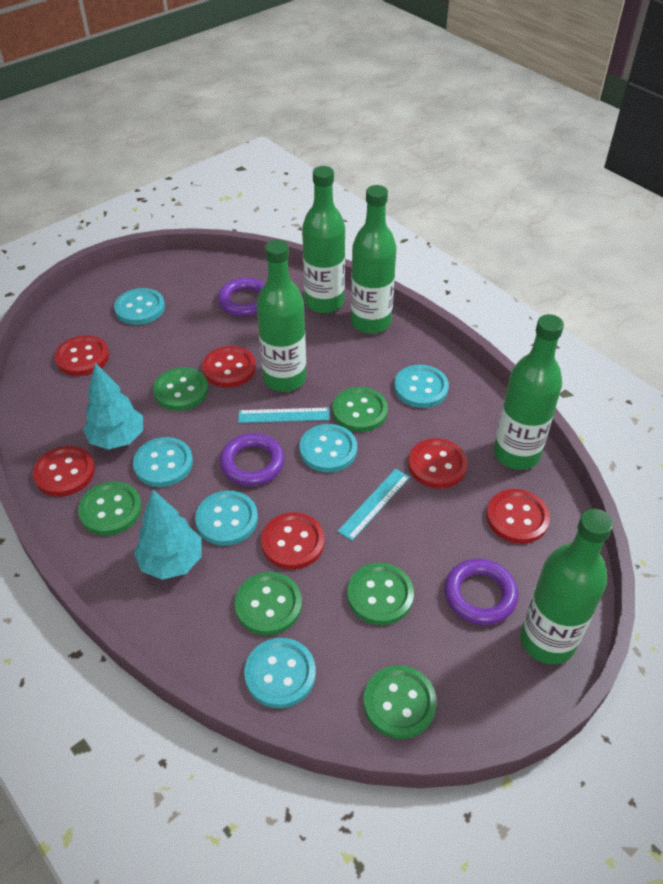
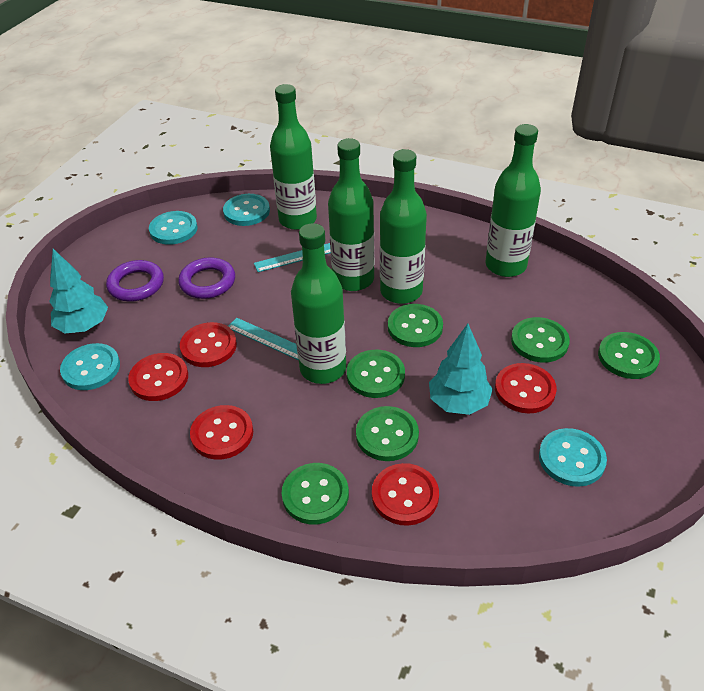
purple ring: [218,277,265,317] [220,433,284,486] [444,558,518,625] = 3 -> [106,260,164,301] [178,257,235,299] = 2
red button: [33,446,95,497] [55,335,109,376] [202,346,256,388] [261,512,324,569] [408,438,468,488] [486,489,550,544] = 6 -> [128,353,188,401] [180,322,237,367] [190,405,253,460] [372,463,439,526] [495,363,557,413] = 5
turquoise button: [114,288,165,325] [133,437,193,487] [195,491,258,546] [244,638,316,708] [300,424,357,472] [394,365,449,408] = 6 -> [60,343,120,390] [149,211,198,245] [223,194,270,226] [539,428,607,487] = 4

